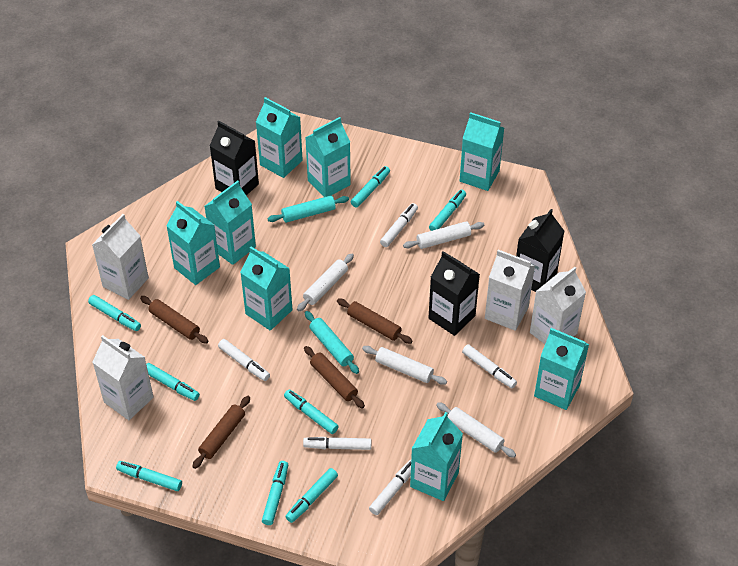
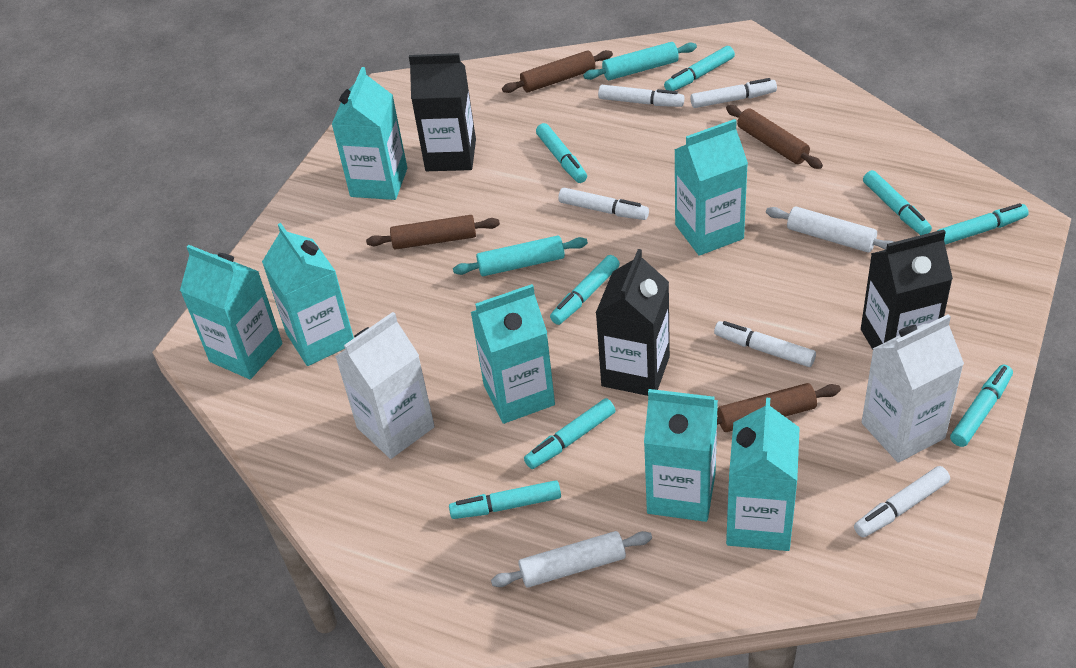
turquoise carton: [166,201,220,285] [204,180,256,265] [240,247,292,331] [256,97,303,178] [305,117,351,197] [410,412,463,501] [460,112,504,191] [534,328,589,410] = 8 -> [180,245,283,379] [262,223,354,366] [331,67,407,200] [471,284,555,424] [644,389,718,522] [674,119,748,256] [726,398,800,551] = 7
white carton: [92,214,149,300] [93,335,154,420] [485,250,535,331] [530,267,586,344] = 4 -> [335,312,435,459] [862,315,964,463] = 2
white rolling pin: [297,254,354,311] [362,346,447,385] [403,221,484,249] [436,402,516,458] = 4 -> [491,531,652,588] [766,206,894,253] = 2

